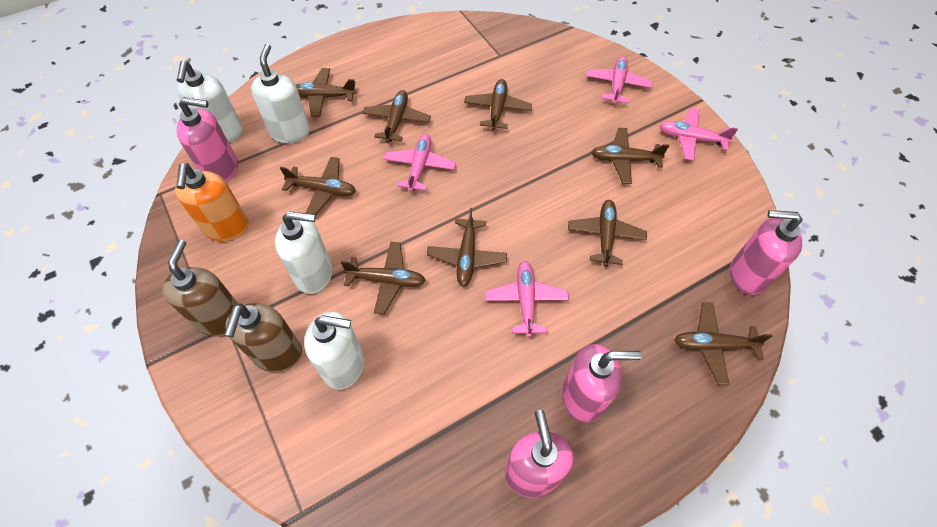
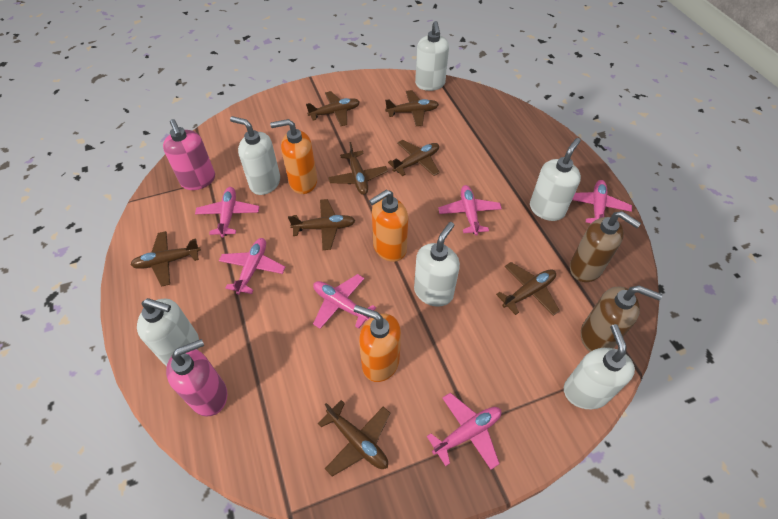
brown plane: [280,157,356,215] [296,68,357,117] [341,242,426,314] [362,90,431,143] [427,208,507,287] [464,79,532,131] [568,200,647,267] [591,128,669,184] [674,302,772,385] = 9 -> [130,231,201,287] [288,199,355,250] [306,91,360,126] [318,400,390,477] [328,142,388,195] [385,90,439,126] [388,140,440,176] [496,262,560,316] = 8
orange soap dispenser: [175,163,248,241] = 1 -> [270,119,317,194] [354,305,401,382] [369,190,408,262] = 3
pink plane: [383,134,456,192] [485,261,569,338] [586,56,653,104] [660,108,738,161] = 4 -> [195,187,259,237] [219,238,285,295] [313,274,376,329] [427,393,501,470] [438,185,502,235] [572,180,632,223] = 6
pink soap dispenser: [177,97,238,182] [505,410,574,498] [562,344,642,423] [730,210,803,295] = 4 -> [163,119,215,190] [166,339,227,417] = 2
white soap dispenser: [177,61,243,142] [251,44,310,143] [275,211,333,294] [304,311,364,390] = 4 -> [137,298,199,366] [230,116,280,195] [414,222,460,307] [415,21,449,91] [530,138,581,221] [564,324,635,409] = 6

